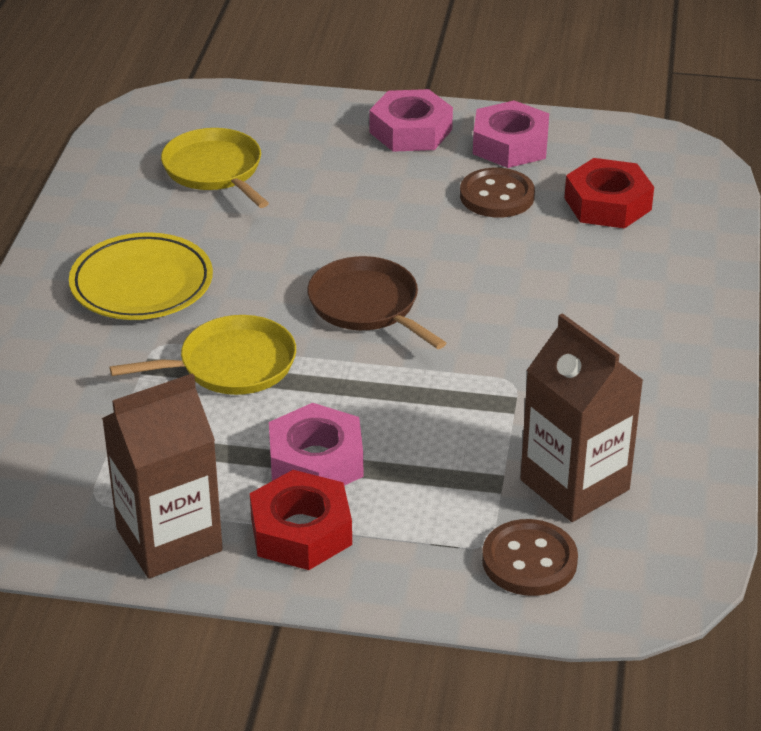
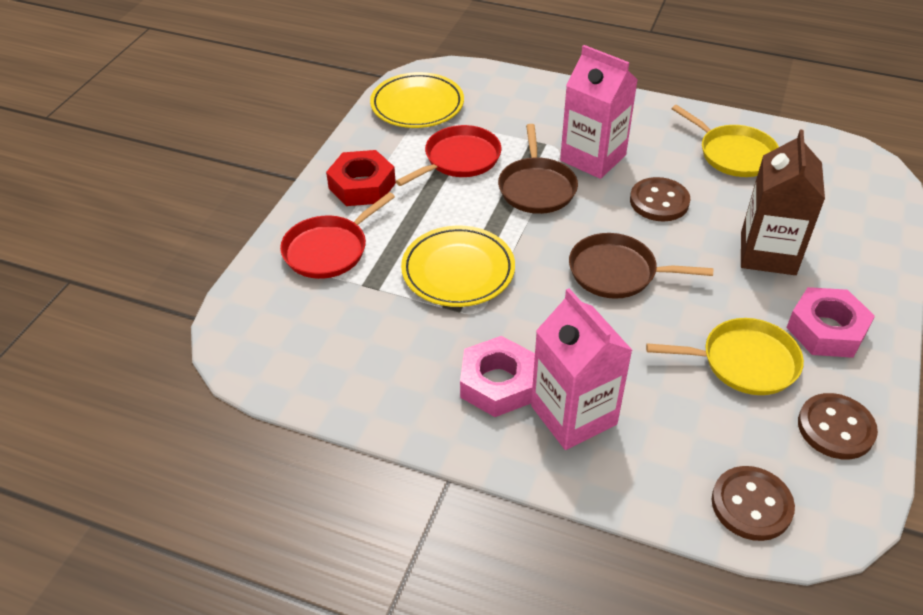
brown button: [460,168,535,218] [482,519,578,596] = 2 -> [630,177,690,221] [712,466,795,541] [798,393,878,459] = 3
brown carton: [102,373,223,579] [520,313,643,522] = 2 -> [741,129,825,275] = 1
brown pan: [307,256,446,349] = 1 -> [498,124,578,214] [569,233,713,299] = 2
pink carton: none = 0 -> [531,288,633,450] [560,45,638,179] = 2
pink nut: [269,403,363,486] [369,89,453,152] [473,101,549,168] = 3 -> [460,336,535,417] [786,287,875,358] = 2
red nut: [250,470,352,570] [564,158,654,229] = 2 -> [326,150,396,206] = 1
red pan: none = 0 -> [280,192,395,279] [396,125,501,186] = 2
yellow plate: [69,232,213,320] = 1 -> [370,72,464,128] [401,226,515,307] = 2

